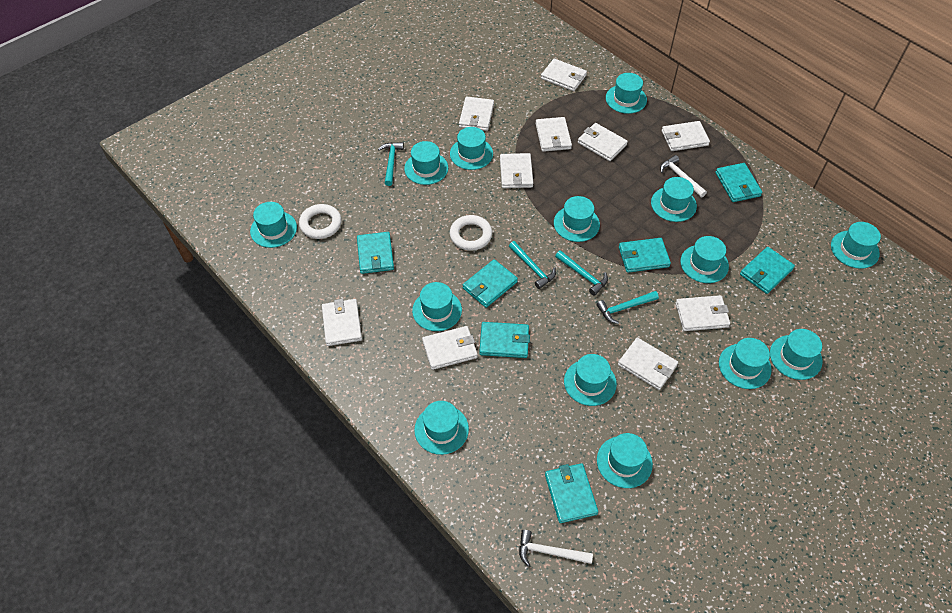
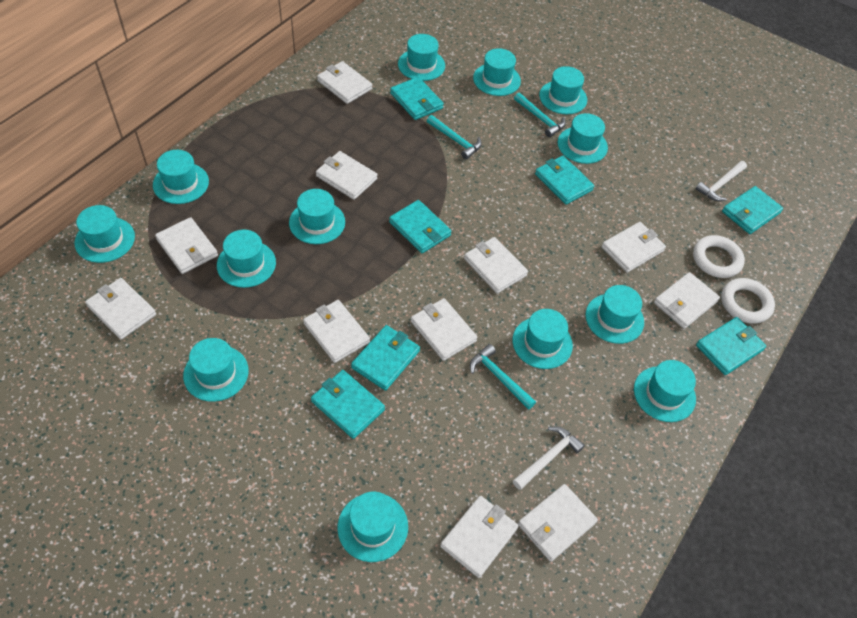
turquoise hammer: [378,142,404,186] [509,241,556,289] [555,250,608,296] [596,291,659,324] = 4 -> [427,115,482,160] [470,344,536,410] [514,93,566,137] = 3
turquoise hat: [250,202,297,248] [404,141,448,185] [412,282,462,331] [414,401,469,455] [450,127,493,170] [554,196,600,242] [564,354,617,406] [597,433,653,488] [606,73,647,114] [651,177,697,222] [680,236,729,283] [719,338,771,389] [770,329,823,380] [831,222,881,269] = 14 -> [74,205,135,263] [153,150,209,204] [183,338,249,402] [217,230,276,288] [289,189,345,244] [338,492,408,562] [398,34,445,81] [473,48,521,96] [513,309,573,369] [539,66,587,114] [558,113,608,164] [585,285,644,344] [634,360,696,422] = 13
white wallet: [322,299,362,346] [422,326,478,370] [459,97,494,131] [500,153,533,188] [536,117,572,152] [541,59,587,91] [578,123,628,161] [618,338,678,390] [662,121,710,151] [676,295,730,331] = 10 -> [85,278,156,340] [155,217,218,274] [303,300,370,363] [316,151,378,200] [317,61,372,104] [411,298,478,361] [440,496,519,578] [464,237,528,294] [518,484,598,562] [601,222,666,273] [654,272,720,329] = 11

